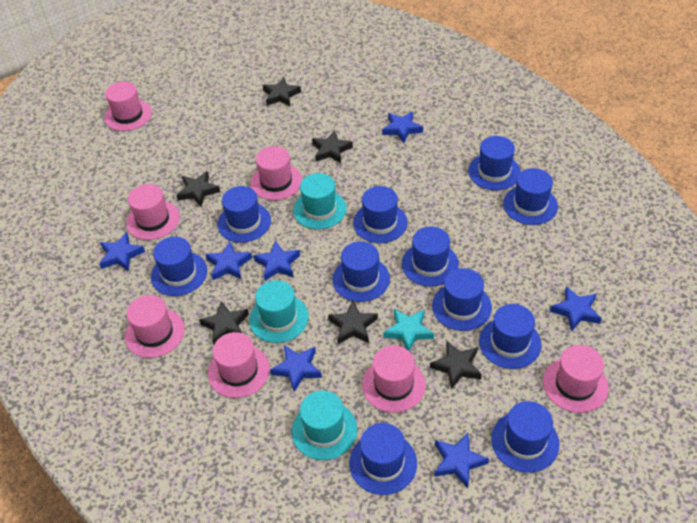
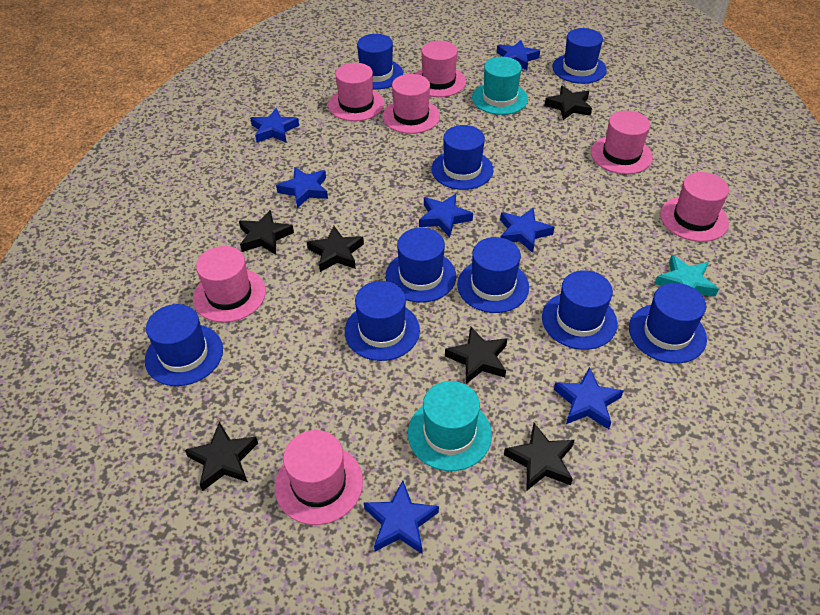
blue hat: [151,237,207,296] [217,186,271,243] [332,241,390,302] [349,423,417,495] [353,186,407,243] [402,227,459,287] [432,268,492,331] [468,136,521,190] [479,304,542,369] [491,401,559,473] [503,168,558,225] = 11 -> [145,304,223,386] [345,281,420,361] [357,34,403,90] [386,228,456,303] [431,125,493,190] [457,237,529,313] [542,270,618,350] [552,28,607,84] [629,283,707,364] = 9
turquoise hat: [249,280,309,343] [292,390,357,460] [293,173,347,229] = 3 -> [408,381,492,471] [472,57,528,115] = 2

